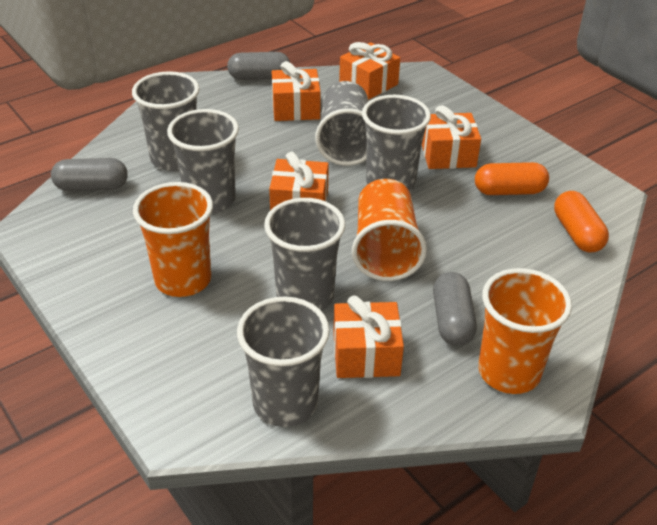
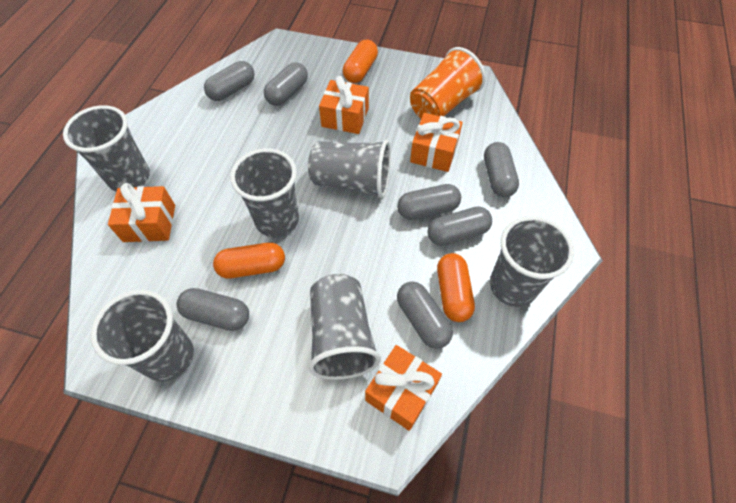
grey capsule: [51,158,128,191] [227,52,290,80] [433,272,477,346] = 3 -> [176,288,249,331] [204,61,255,101] [264,62,308,106] [397,184,461,220] [397,282,453,349] [428,206,492,246] [484,142,519,197] = 7
orange capsule: [475,162,549,195] [554,191,609,253] = 2 -> [213,243,285,278] [343,39,378,83] [437,253,475,322] = 3
orange cup: [133,182,213,297] [352,179,427,281] [478,268,572,394] = 3 -> [410,47,486,118] = 1
orange gift: [269,152,329,210] [272,61,321,121] [333,295,404,378] [339,42,400,100] [422,105,481,169] = 5 -> [108,183,175,242] [319,76,369,134] [365,345,442,431] [410,113,463,172] = 4

